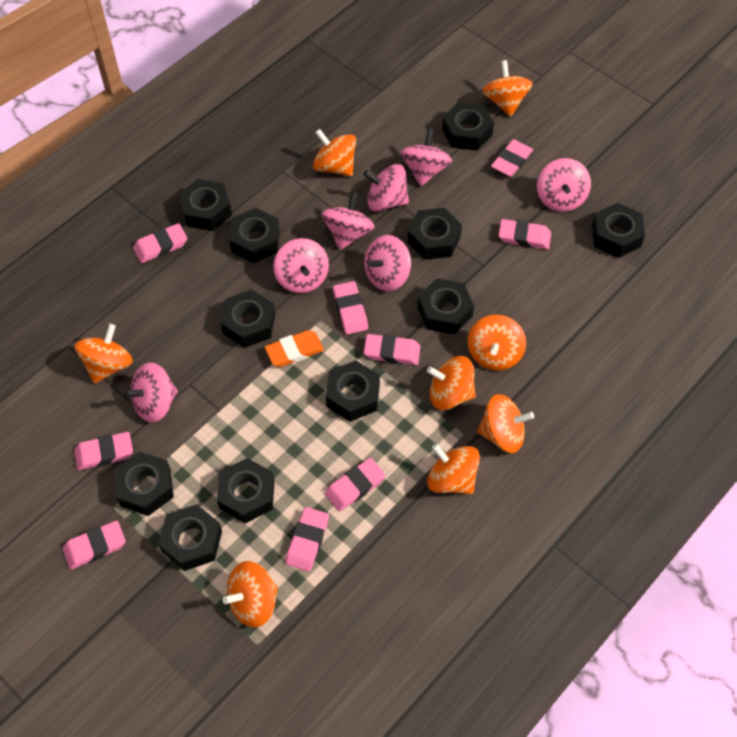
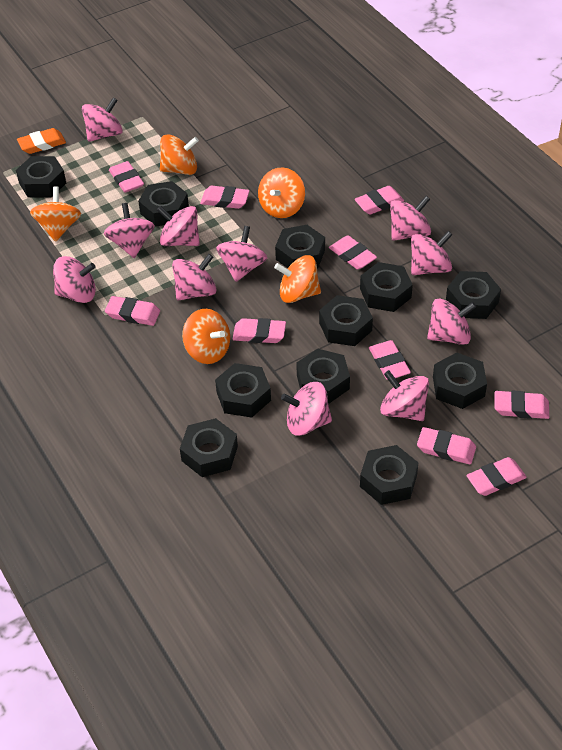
orange spinning top: [75,324,133,384] [222,561,278,628] [313,129,356,176] [427,356,476,410] [427,443,480,494] [467,315,526,370] [477,394,534,453] [482,60,533,117] = 8 -> [30,186,81,242] [160,134,199,175] [182,309,230,364] [258,167,305,218] [274,255,321,303] = 5
pink eraser: [63,520,126,569] [74,432,133,470] [133,223,187,263] [285,507,329,572] [325,458,385,512] [333,281,368,334] [364,334,421,365] [491,139,533,177] [499,219,551,249] = 9 -> [105,296,160,326] [109,161,144,193] [200,186,249,209] [233,318,286,343] [329,236,377,270] [354,186,404,215] [369,340,411,380] [417,427,476,464] [467,457,527,496] [495,391,549,419] = 10
pink spinning top: [124,362,178,422] [273,238,329,293] [322,192,375,250] [363,164,409,212] [364,235,411,291] [400,129,452,186] [537,158,591,212] = 7 -> [53,256,96,303] [82,97,123,142] [104,203,155,258] [157,206,200,246] [172,254,216,301] [216,226,267,282] [281,382,332,436] [380,370,429,421] [390,196,431,241] [411,231,452,275] [427,298,476,345] = 11

